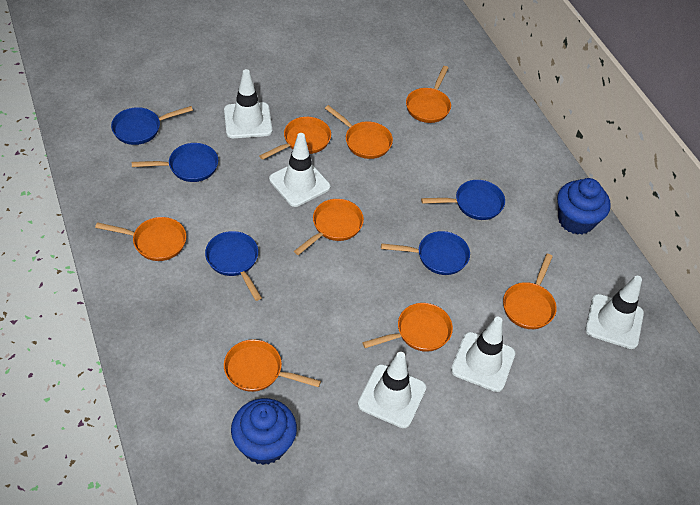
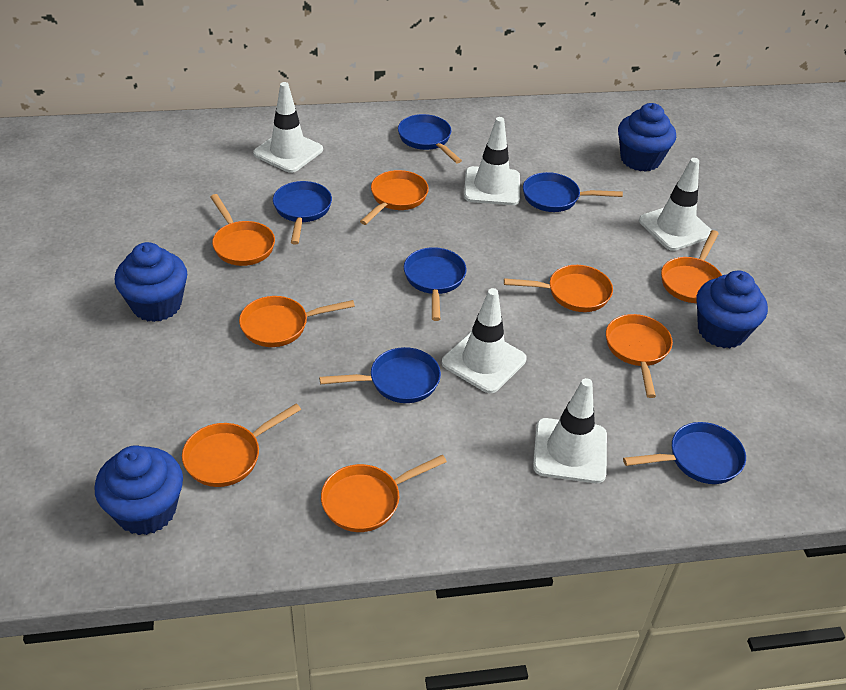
blue cupcake: [231,398,297,465] [557,178,611,235] = 2 -> [94,445,183,535] [115,242,187,322] [618,103,676,172] [697,271,768,348] = 4
blue pan: [111,106,193,145] [132,143,218,182] [205,231,262,301] [381,231,470,275] [421,180,505,220] = 5 -> [273,181,332,244] [319,347,441,403] [398,114,462,163] [404,247,467,321] [523,172,623,212] [623,422,746,484] = 6

